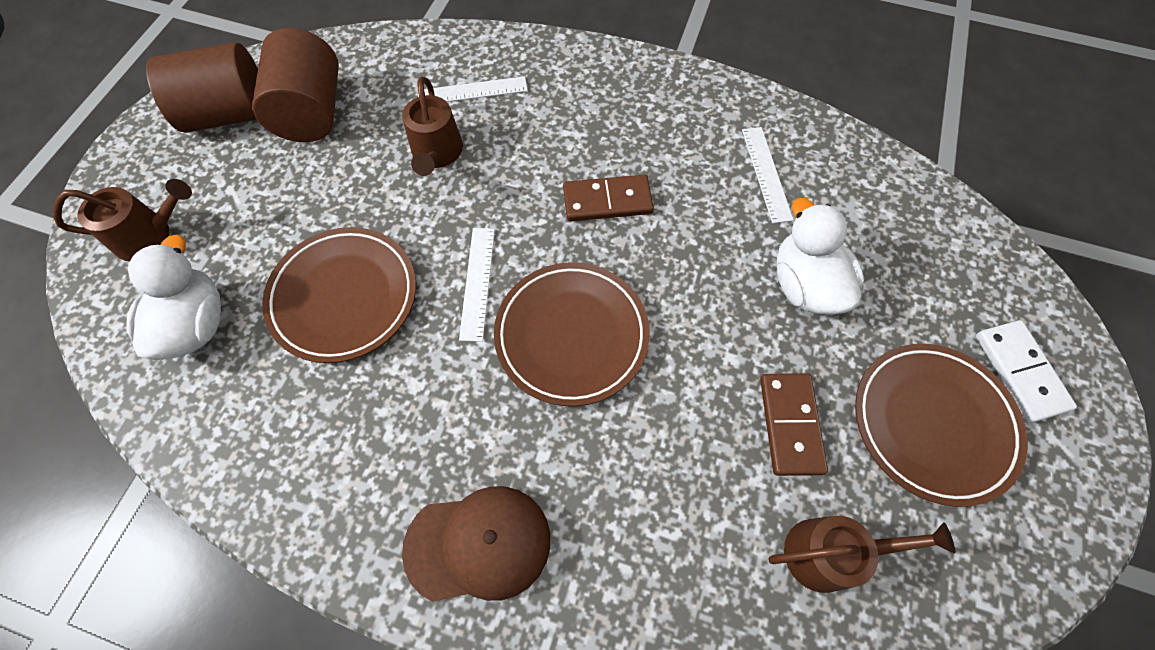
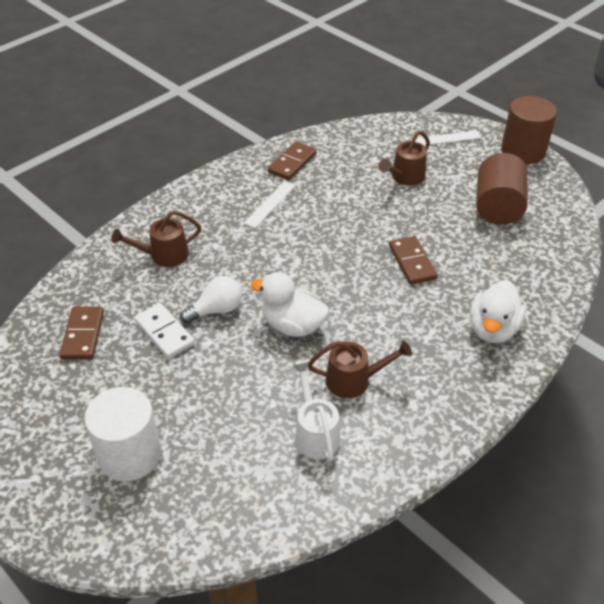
brown cap: [402,486,550,602] = 1 -> none = 0
brown domino: [563,175,654,222] [760,373,828,476] = 2 -> [60,307,104,359] [268,141,317,180] [389,236,438,285] = 3
brown plate: [262,227,416,363] [494,263,650,406] [855,344,1028,507] = 3 -> none = 0
white cylinder: none = 0 -> [84,387,161,482] = 1
white light bulb: none = 0 -> [180,276,242,324] = 1
white ruler: [418,76,528,102] [459,228,495,342] [742,127,793,223] = 3 -> [243,181,296,228] [410,131,481,146] = 2
white watering can: none = 0 -> [292,362,340,460] = 1

